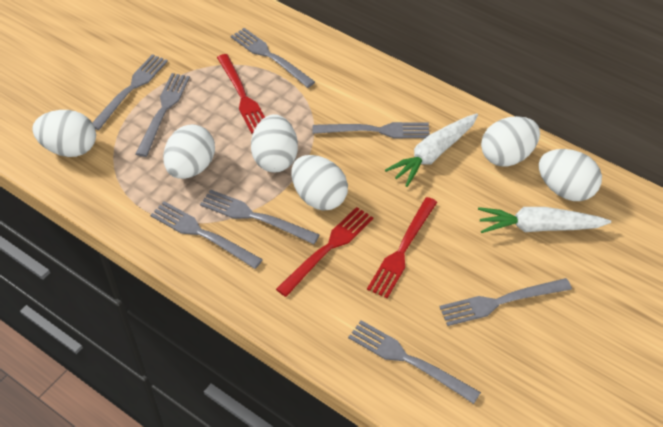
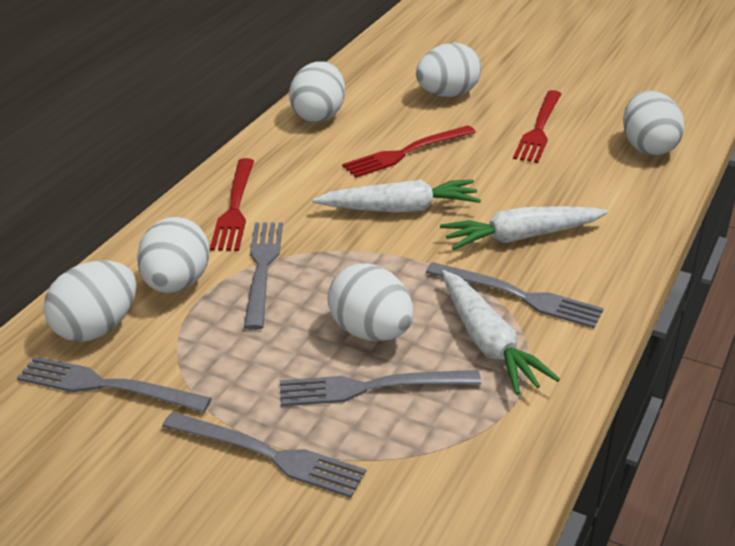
grey fork: [92,54,168,130] [136,73,190,157] [150,201,263,269] [200,189,320,244] [231,28,315,88] [313,122,430,138] [348,320,481,404] [440,278,572,326] = 8 -> [17,356,212,412] [162,412,366,498] [244,222,283,330] [280,370,481,406] [426,262,604,328] = 5
white carrot: [385,113,478,187] [478,207,611,233] = 2 -> [312,180,481,213] [440,206,608,250] [442,270,560,395] = 3

